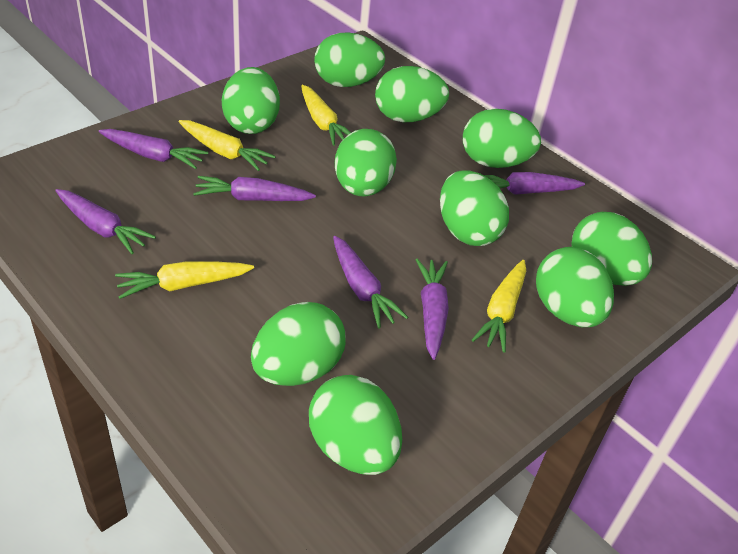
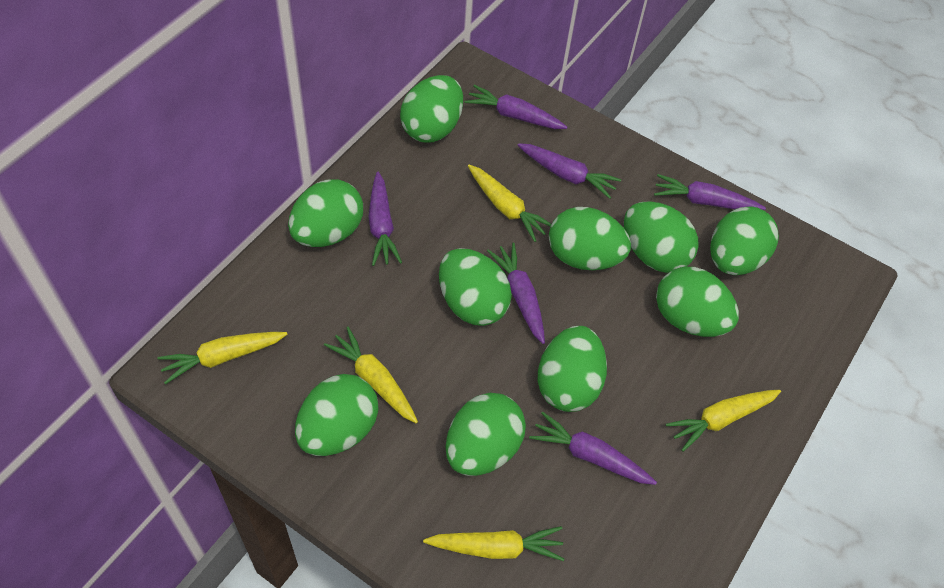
yellow carrot: [115,261,254,299] [179,120,276,171] [301,85,351,146] [472,260,526,353] = 4 -> [157,332,288,384] [324,327,418,423] [423,526,564,561] [468,165,551,242] [666,390,781,452] = 5

